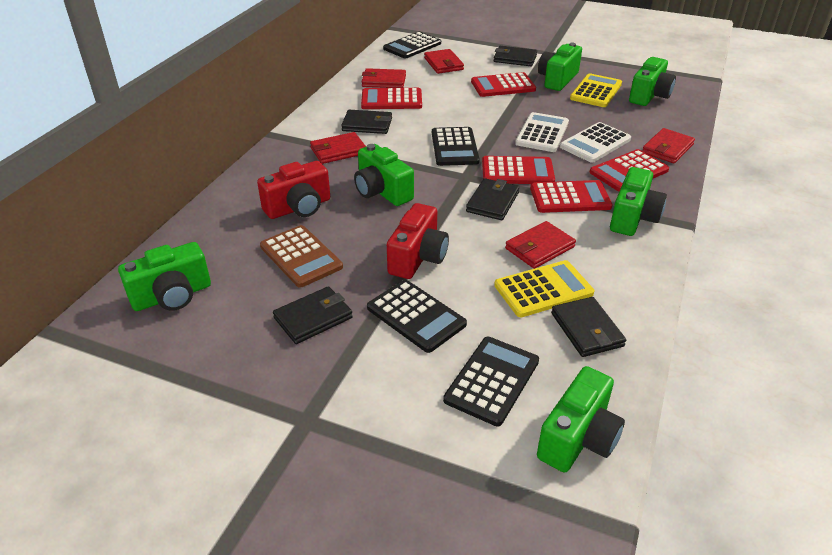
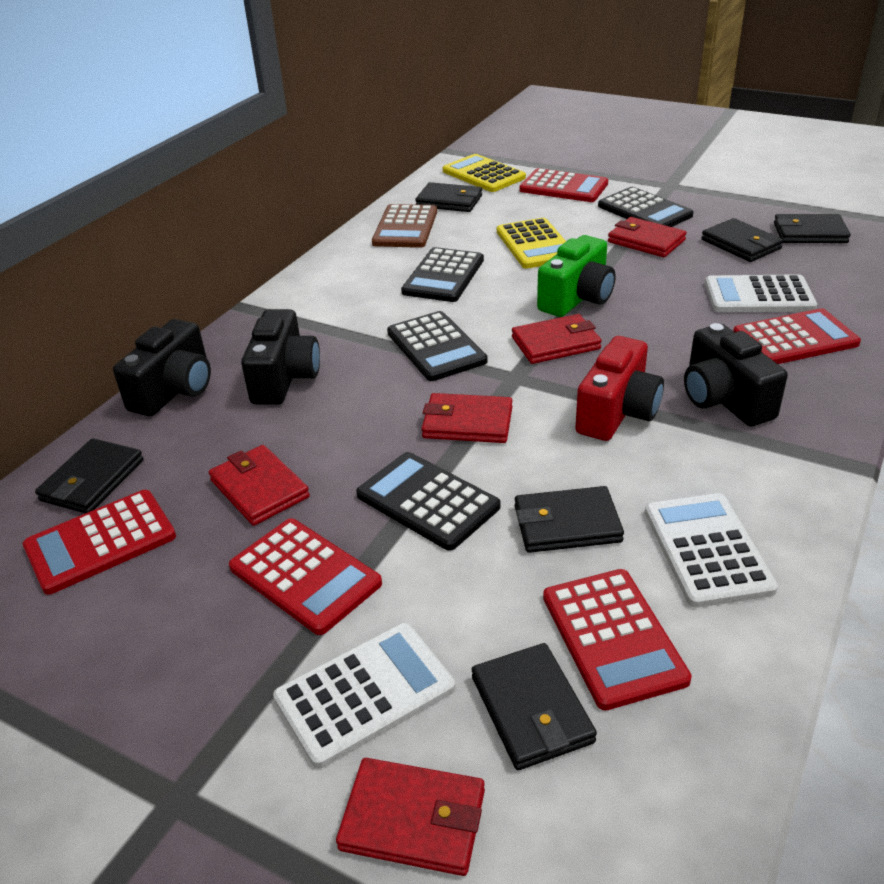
black camera: none = 0 -> [113,319,211,416] [241,309,320,405] [684,323,788,427] = 3
black wallet: [273,286,353,344] [341,110,392,134] [466,178,519,220] [493,46,537,66] [551,297,626,357] = 5 -> [35,438,144,513] [415,182,482,212] [472,643,597,770] [515,486,624,553] [701,218,783,262] [774,214,851,243] = 6
green camera: [118,242,211,311] [354,144,414,206] [537,366,625,472] [538,43,582,91] [610,167,667,236] [629,57,676,106] = 6 -> [537,235,616,317] = 1
red camera: [257,161,330,219] [387,203,449,279] = 2 -> [575,336,664,441] = 1
white calculator: [515,112,569,152] [560,122,631,163] = 2 -> [273,623,455,768] [645,493,778,608] [705,274,817,312] = 3

